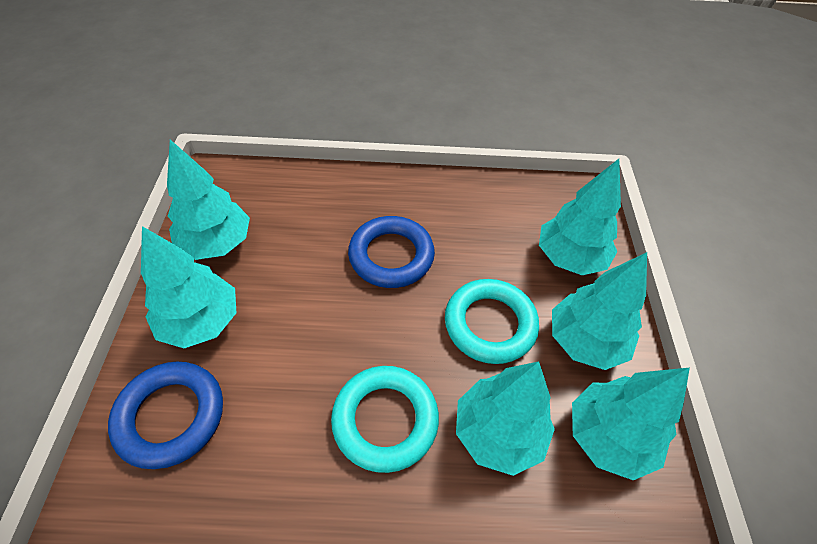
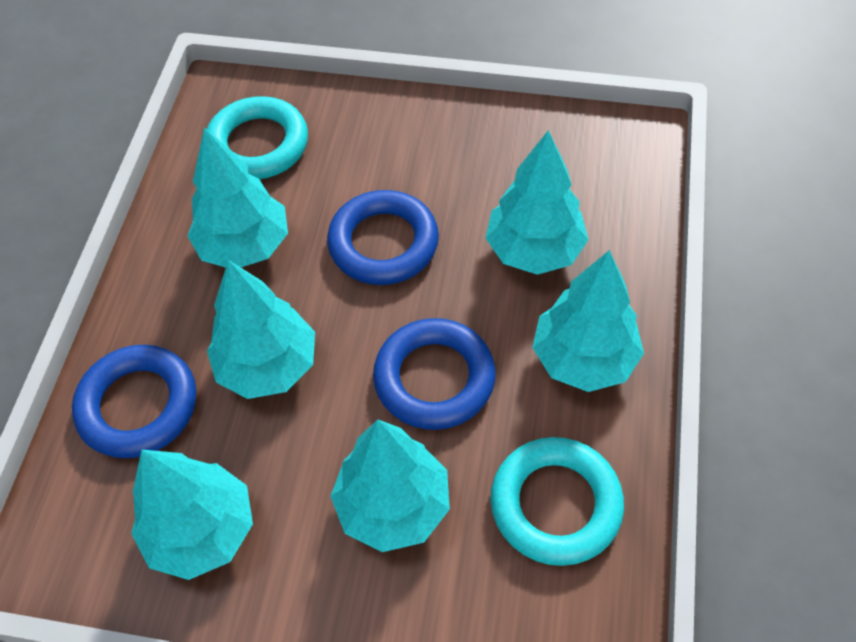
blue ring: [108,362,223,469] [348,216,435,288] = 2 -> [72,345,196,458] [327,190,439,285] [373,318,496,430] = 3

